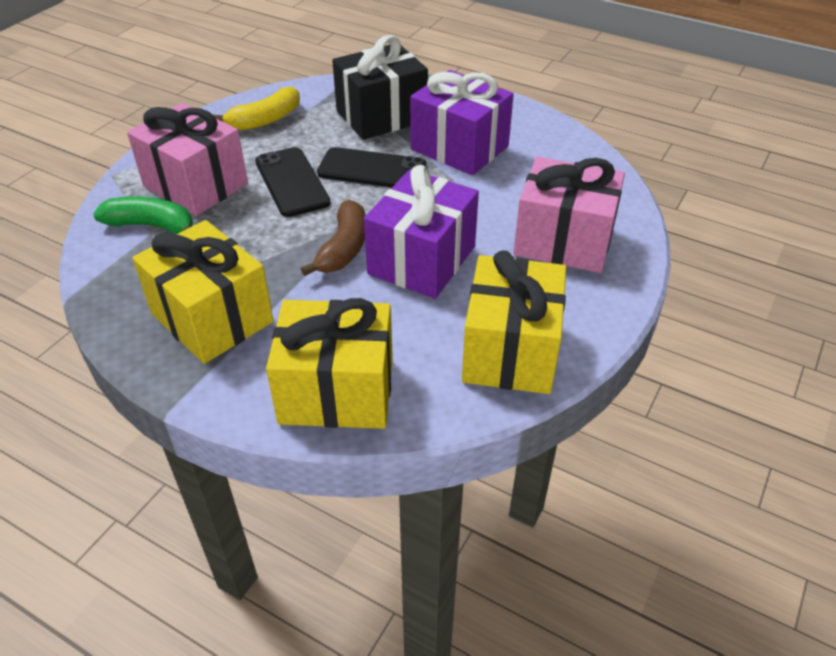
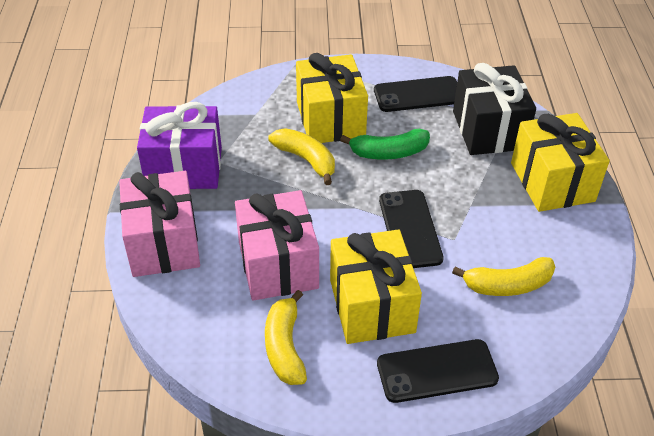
black phone: [255,147,330,217] [317,147,427,187] = 2 -> [374,76,457,112] [377,339,499,403] [379,190,444,268] = 3
brown banana: [301,200,365,276] = 1 -> none = 0
purple gift: [364,165,479,299] [410,70,514,175] = 2 -> [137,102,222,189] = 1
yellow banana: [213,87,300,130] = 1 -> [265,290,307,385] [268,128,335,185] [452,257,555,296] = 3

